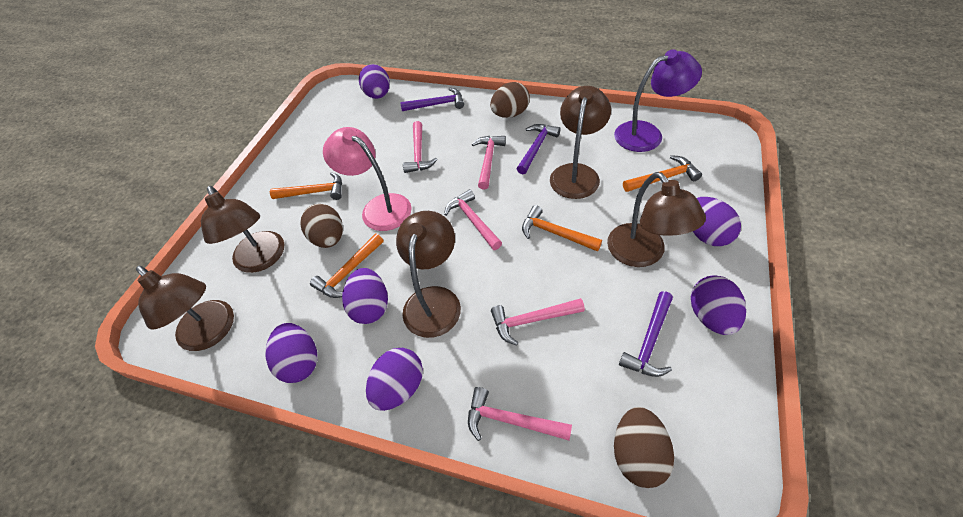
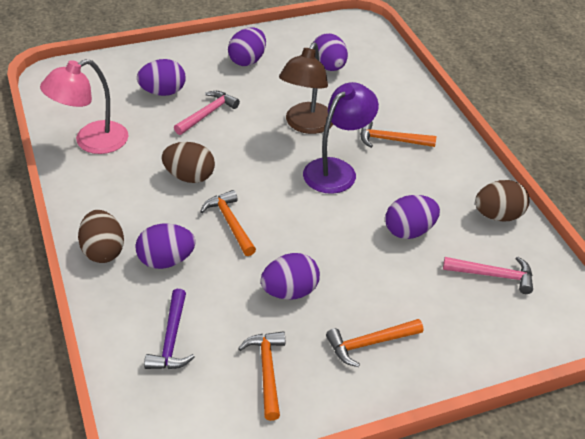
brown lamp: [136,266,234,351] [201,186,284,273] [396,211,461,338] [550,86,611,199] [607,172,706,267] = 5 -> [279,43,334,134] = 1
pink hammer: [403,121,438,173] [444,189,502,250] [468,387,572,441] [472,136,506,190] [491,298,585,346] = 5 -> [174,91,240,135] [443,257,533,294] = 2
purple hammer: [400,88,464,111] [517,124,561,174] [619,291,673,377] = 3 -> [144,289,195,369] = 1

